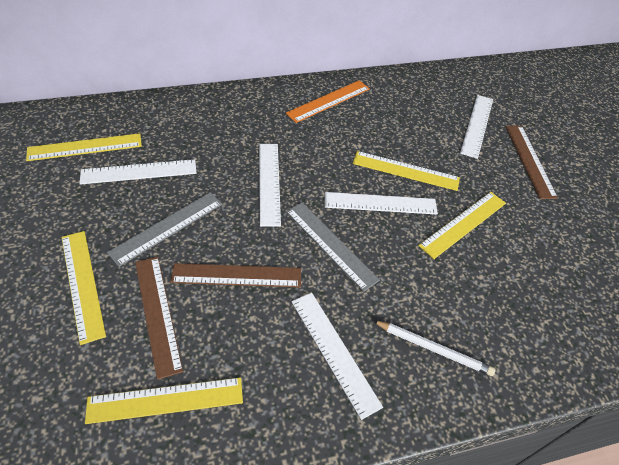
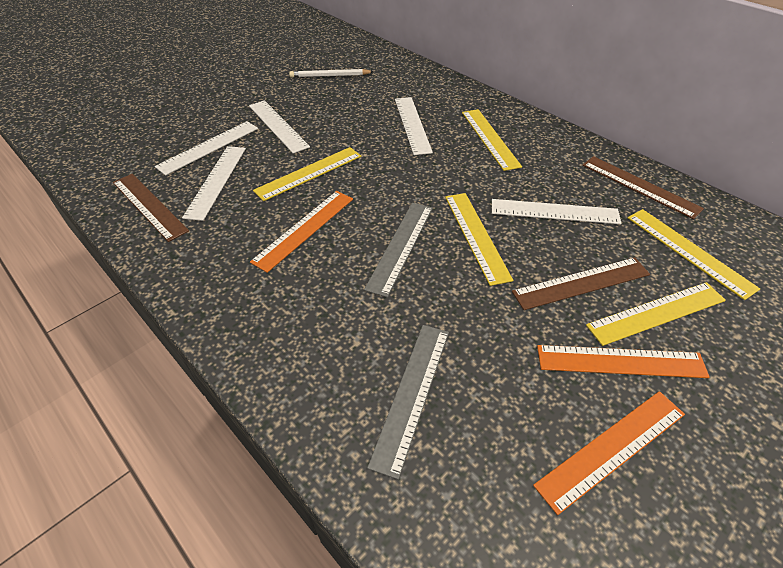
orange ruler: [286,80,370,123] = 1 -> [250,191,353,273] [533,391,685,515] [537,345,710,378] = 3

